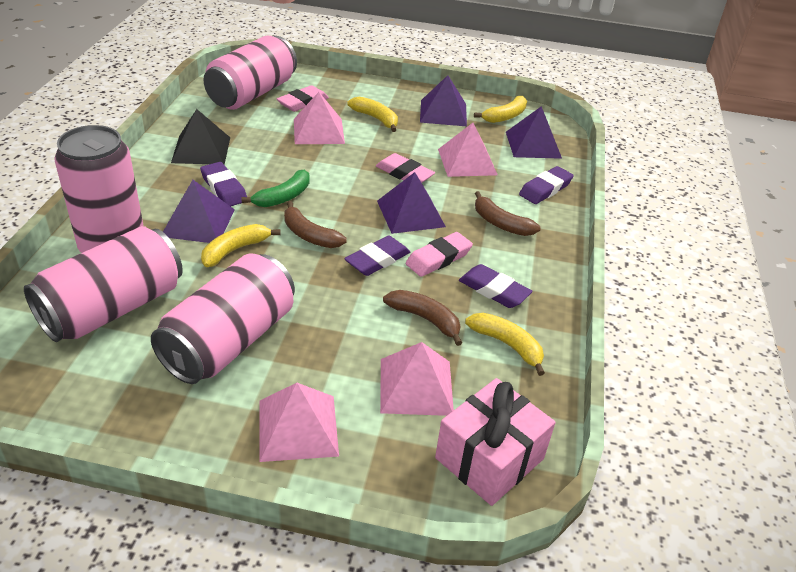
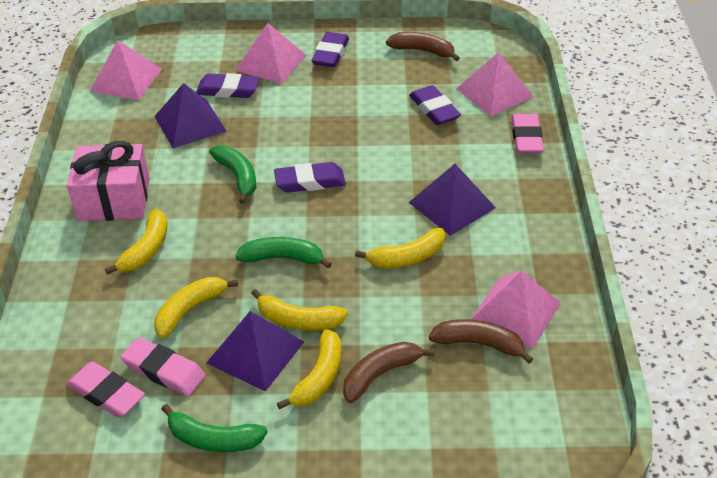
black pyramid: [171,109,230,165] = 1 -> none = 0
green banana: [241,170,310,207] = 1 -> [162,404,268,452] [209,146,256,204] [235,237,332,269] = 3
pink can: [24,226,183,342] [54,125,144,253] [151,254,295,384] [204,36,297,110] = 4 -> none = 0
purple pyramid: [163,180,235,243] [377,172,446,234] [420,75,467,126] [506,106,562,159] = 4 -> [154,83,227,148] [206,311,304,392] [408,164,496,236] = 3
yellow banana: [201,224,281,267] [347,97,398,132] [465,313,545,376] [474,96,527,123] = 4 -> [105,209,167,275] [154,277,238,338] [251,289,348,331] [277,329,341,409] [355,228,446,268] = 5

